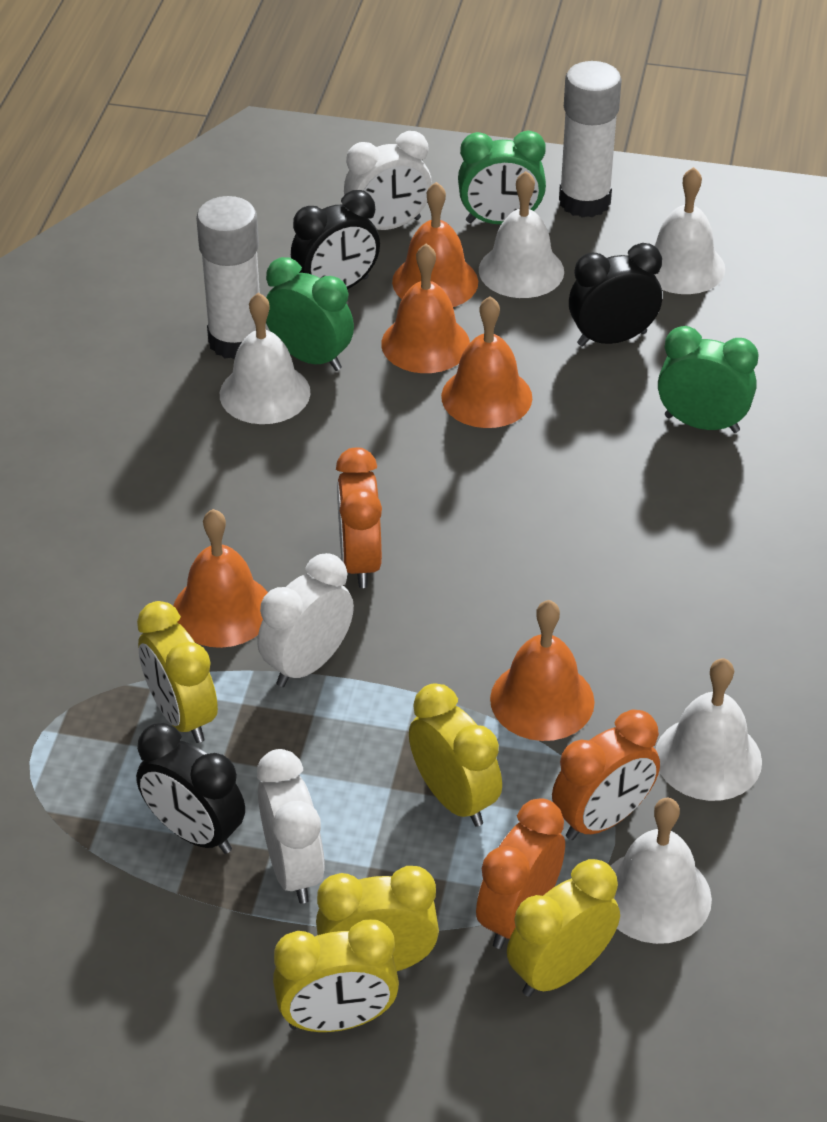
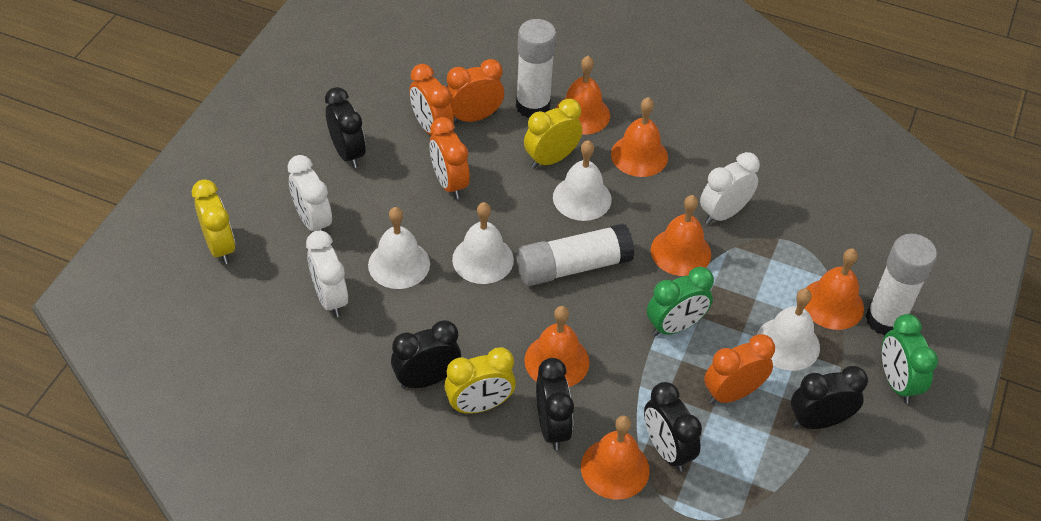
black clock: [136,723,245,854] [291,190,380,289] [569,243,662,346] = 3 -> [325,87,366,168] [391,320,461,389] [536,358,574,450] [644,382,702,471] [791,366,868,429] = 5
green clock: [266,257,354,371] [458,131,546,224] [658,326,759,433] = 3 -> [647,267,714,336] [882,314,938,404] = 2
orange bell: [173,509,268,648] [381,244,470,373] [392,182,478,307] [441,296,532,428] [490,600,595,741] = 5 -> [524,306,589,387] [556,55,610,135] [581,416,650,500] [611,97,668,177] [651,195,711,276] [804,248,864,330] = 6
orange clock: [336,448,382,588] [476,798,565,949] [552,709,660,840] = 3 -> [410,64,454,136] [429,117,470,199] [447,59,504,123] [704,334,775,404] = 4
white bell: [220,293,310,424] [479,171,564,298] [610,798,712,944] [654,167,725,294] [656,658,762,801] = 5 -> [368,207,430,289] [452,202,514,284] [553,140,612,221] [757,289,820,371] = 4
white glue stick: [196,196,260,359] [559,61,622,218] = 2 -> [516,19,556,118] [516,224,634,286] [865,234,937,336] = 3
yellow clock: [137,601,218,743] [273,919,399,1032] [316,866,439,971] [409,683,502,827] [507,859,620,997] = 5 -> [192,179,235,264] [444,347,516,414] [524,99,582,169] = 3

